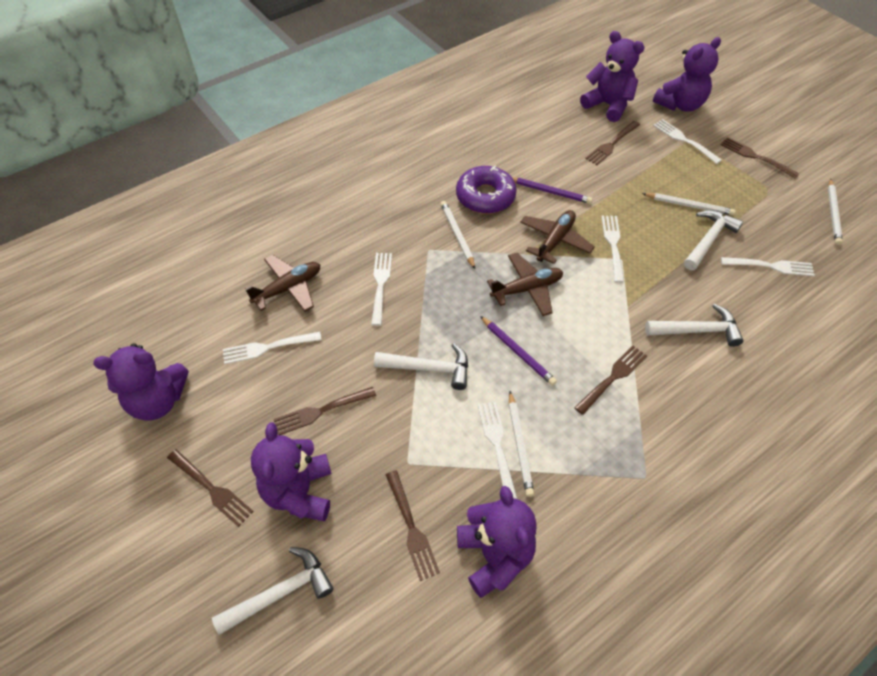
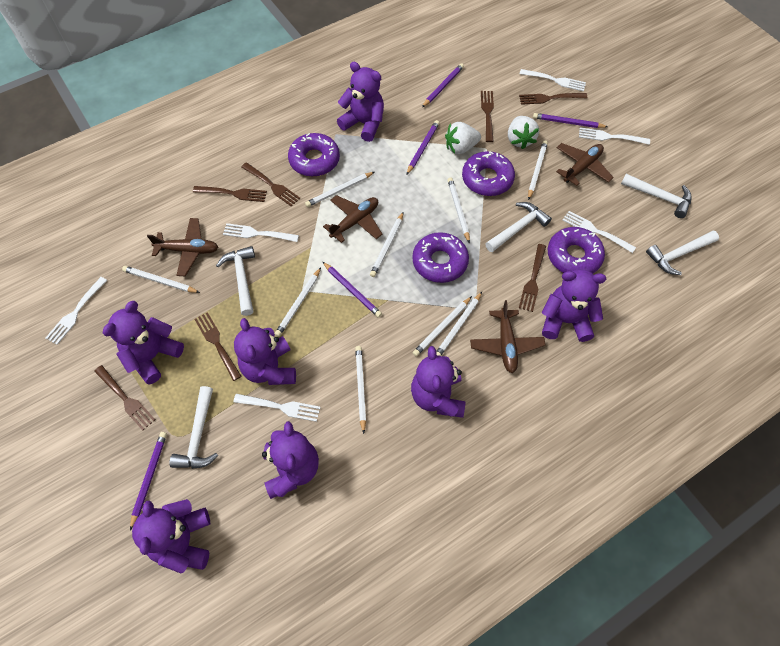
brown fork: [167,449,254,527] [273,387,376,435] [386,470,440,581] [574,346,647,415] [585,121,640,165] [720,137,799,178] = 6 -> [94,365,155,430] [193,186,267,202] [194,312,242,381] [241,162,300,206] [481,91,494,142] [519,93,587,105] [519,244,546,312] = 7
brown plane: [245,255,320,312] [487,253,563,316] [520,210,595,264] = 3 -> [147,218,218,276] [323,195,382,243] [470,300,545,373] [556,143,614,186] = 4
purple donut: [456,165,517,214] = 1 -> [288,133,340,177] [412,232,469,283] [462,151,515,196] [548,227,605,274] = 4
purple pencil: [480,316,557,386] [512,177,593,204] = 2 -> [130,432,167,531] [323,262,382,318] [406,120,439,175] [422,63,464,107] [533,113,608,128] = 5
purple teddy bear: [93,343,188,421] [251,422,332,521] [457,486,537,598] [580,31,645,122] [653,37,721,112] = 5 -> [103,301,184,385] [132,499,210,573] [234,318,296,385] [262,421,319,499] [337,62,384,142] [411,346,466,418] [542,269,606,342] = 7
white hammer: [212,547,334,635] [374,343,468,390] [645,304,744,347] [684,210,743,270] = 4 -> [169,386,218,469] [216,246,255,316] [485,202,552,252] [621,174,692,218] [646,231,719,275] = 5
white pencil: [440,201,475,269] [509,391,534,497] [642,193,736,216] [828,178,843,245] = 4 -> [122,266,200,293] [275,268,321,337] [305,172,374,207] [355,346,366,434] [370,212,404,277] [413,296,472,356] [436,292,482,356] [447,178,470,243] [528,140,548,200] = 9
white strawberry: none = 0 -> [445,122,481,154] [508,116,539,149] = 2

